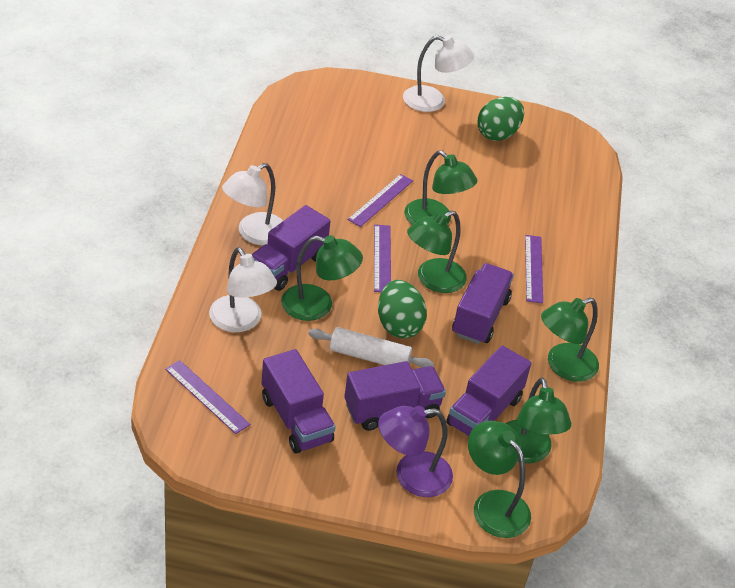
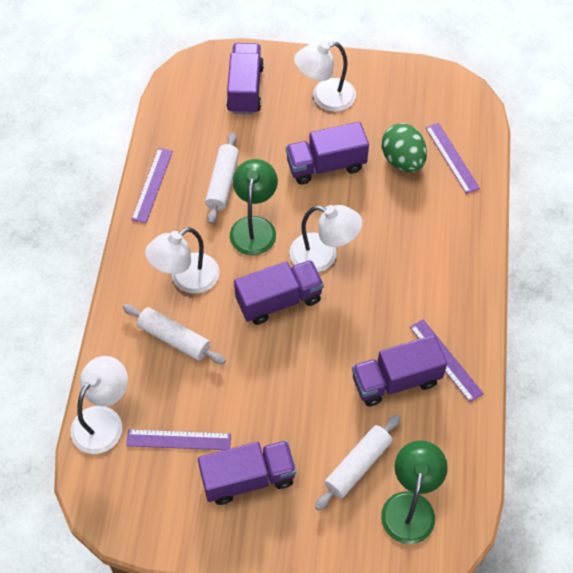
green egg: [378,280,427,338] [477,97,524,141] = 2 -> [382,123,427,172] = 1
green lamp: [281,235,363,321] [404,151,477,225] [407,211,467,293] [468,421,531,538] [505,377,571,463] [541,298,599,382] = 6 -> [230,159,278,255] [381,440,448,544] = 2
purple lamp: [378,406,453,497] = 1 -> none = 0
white lamp: [209,247,277,332] [222,163,283,245] [403,35,474,112] = 3 -> [71,356,128,454] [145,227,219,294] [289,205,362,272] [294,42,356,112] = 4
white rolling pin: [308,327,434,368] = 1 -> [123,304,226,364] [205,132,239,224] [315,414,401,510] = 3

